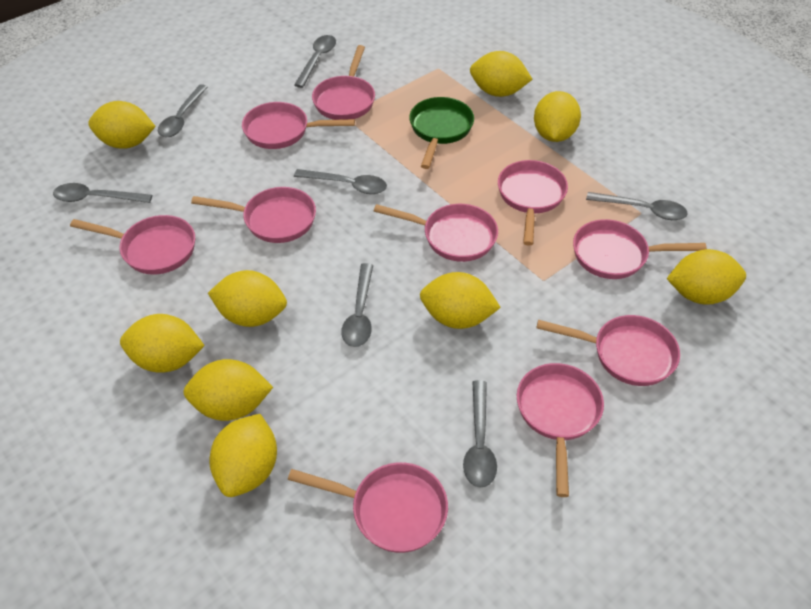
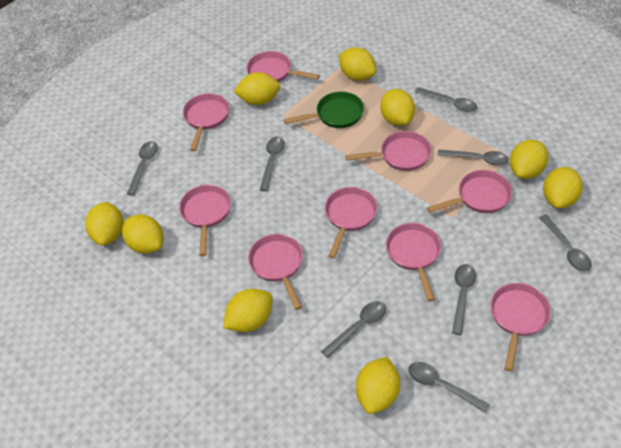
grey spoon: [53,183,152,203] [158,84,208,137] [294,35,336,88] [294,169,387,194] [341,263,373,347] [463,380,497,488] [586,192,688,220] = 7 -> [127,141,158,196] [260,136,285,191] [321,301,386,358] [408,362,490,413] [415,87,477,112] [437,150,509,166] [452,264,476,335] [539,214,592,272] = 8
pink pan: [70,215,195,274] [191,187,316,243] [242,102,355,149] [288,462,448,553] [312,45,375,120] [374,204,498,262] [498,160,568,246] [517,363,604,497] [536,315,680,386] [573,219,707,279] = 10 -> [179,185,231,256] [183,93,229,151] [246,51,320,82] [248,234,303,310] [325,187,377,258] [345,131,431,171] [386,223,441,302] [427,170,512,213] [490,283,551,371] = 9

